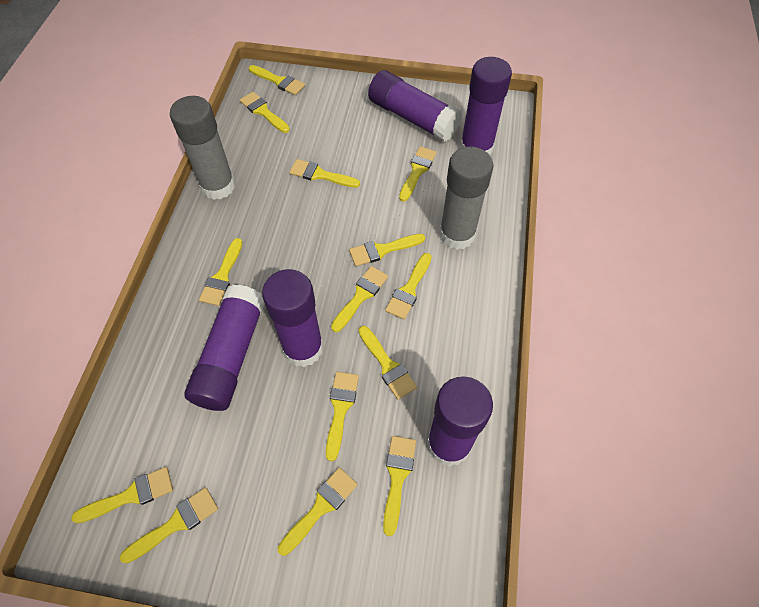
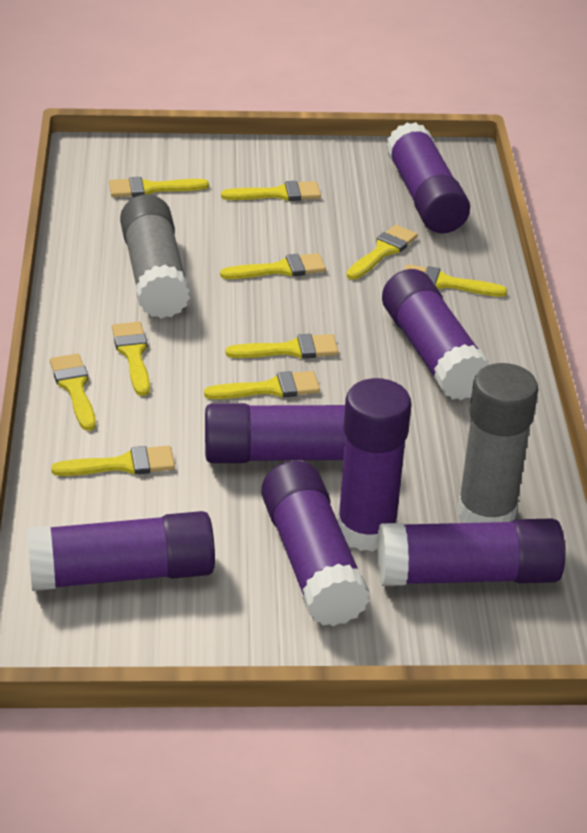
purple glue stick: [184,284,265,411] [262,269,324,367] [368,70,462,142] [427,376,493,467] [460,57,512,155] = 5 -> [27,511,215,591] [205,403,345,463] [261,461,370,626] [338,378,412,552] [377,518,565,586] [382,269,490,400] [386,122,470,233] = 7
yellow brush: [72,467,173,523] [120,488,218,564] [199,238,243,306] [240,92,290,133] [249,65,305,95] [278,468,357,556] [289,159,360,188] [326,372,359,461] [331,266,388,332] [349,234,425,266] [359,326,417,400] [383,436,416,536] [385,253,432,319] [399,146,437,202] = 14 -> [50,353,96,431] [51,446,175,476] [109,177,209,197] [112,322,150,396] [204,371,320,399] [220,253,326,279] [221,181,321,201] [226,334,338,359] [346,225,418,280] [404,264,507,297] = 10

